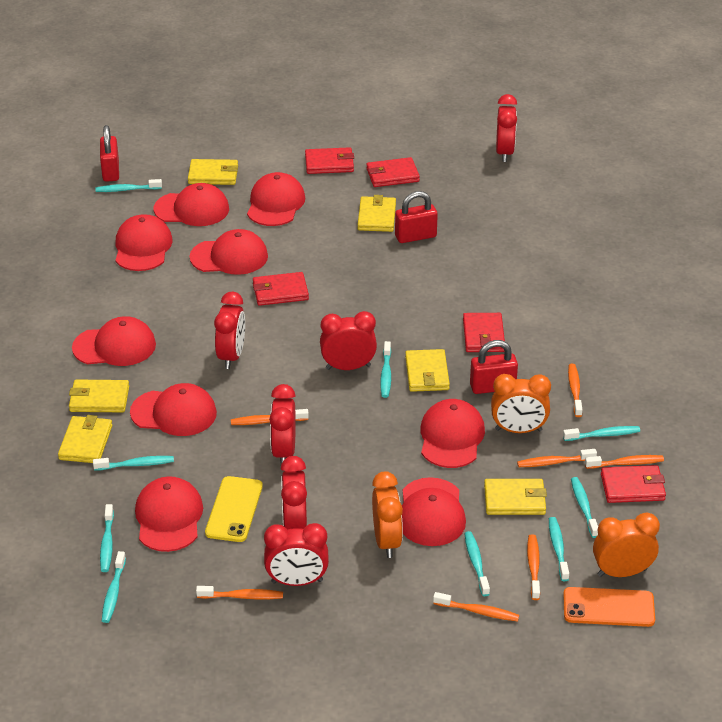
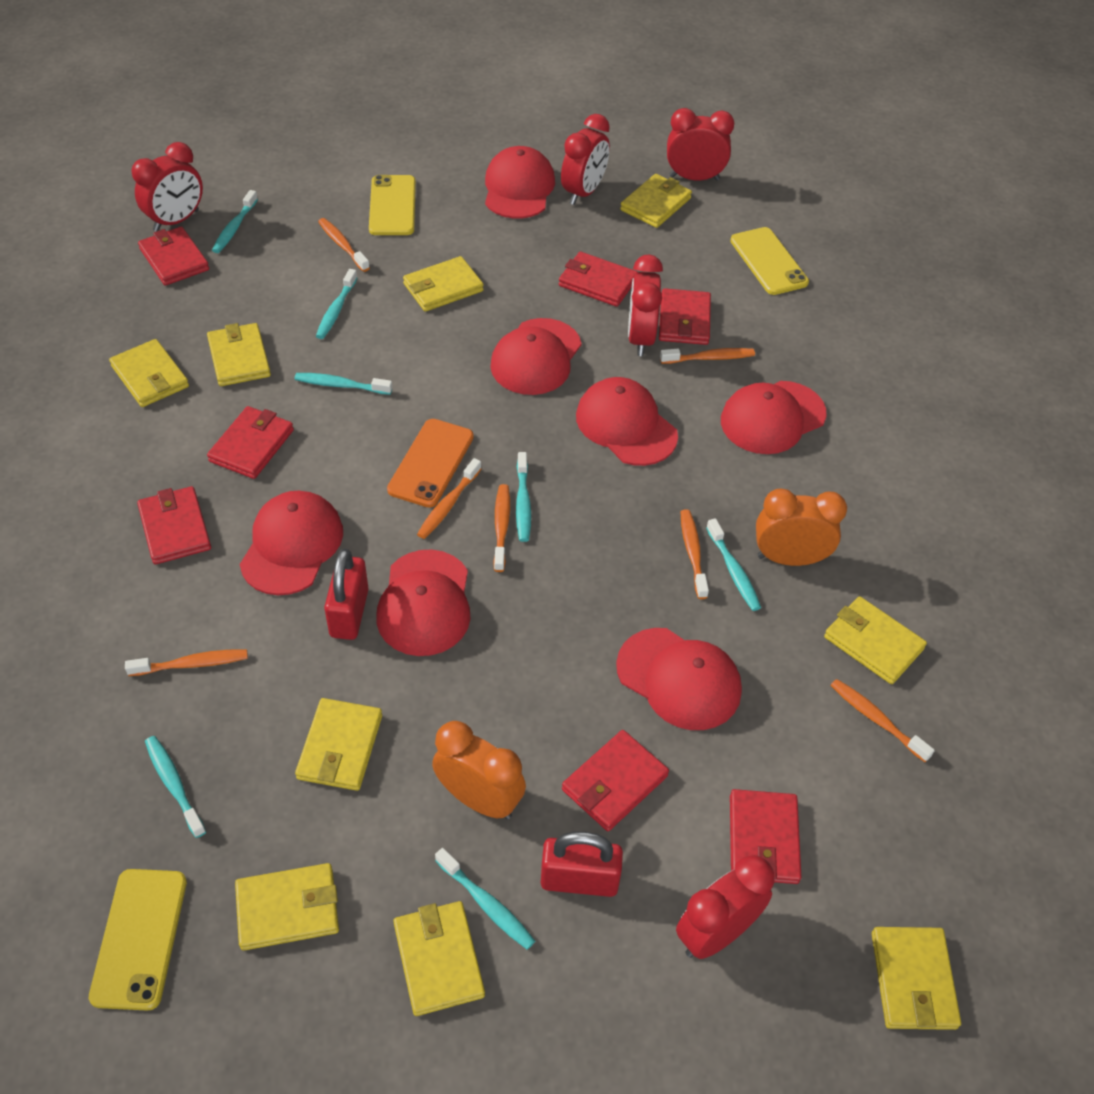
orange clock: [372,471,403,558] [491,374,551,433] [593,512,660,577] = 3 -> [432,721,526,819] [756,489,847,566] = 2
red cap: [72,316,156,366] [115,214,173,271] [130,383,217,436] [135,477,203,552] [154,183,229,226] [189,229,268,275] [247,172,305,226] [402,477,466,546] [420,399,485,468] = 9 -> [239,491,343,595] [376,549,471,656] [485,146,555,219] [490,318,582,395] [576,377,678,466] [616,628,742,730] [721,381,826,454] = 7
red clock: [214,292,245,369] [264,523,329,586] [269,384,296,464] [281,456,307,529] [320,311,377,370] [496,94,517,162] = 6 -> [131,142,203,232] [561,114,610,205] [628,255,663,356] [667,108,734,181] [676,855,775,959] = 5
red padlock: [100,125,119,182] [395,191,438,243] [470,340,518,394] = 3 -> [324,549,368,640] [541,831,623,897] = 2
red wallet: [253,272,309,306] [305,147,354,174] [366,157,420,187] [463,313,505,352] [601,465,666,503] = 5 -> [137,486,211,564] [138,226,209,286] [207,406,294,479] [559,252,637,307] [562,730,669,831] [659,288,711,345] [730,789,801,884] = 7
turquoise toothbrush: [93,456,174,471] [95,179,162,192] [100,504,114,572] [102,551,126,623] [380,341,391,398] [464,531,490,596] [549,517,569,581] [563,426,640,441] [571,477,598,538] = 9 -> [145,736,206,838] [212,190,258,253] [294,373,392,395] [316,269,357,339] [435,848,535,950] [516,452,531,542] [706,518,761,611] = 7
yellow phone: [205,476,263,542] = 1 -> [89,869,187,1011] [369,175,416,235] [730,227,809,295] = 3
yellow wallet: [58,415,112,463] [69,380,129,412] [188,159,238,185] [358,195,396,232] [405,349,450,392] [484,479,547,515] = 6 -> [109,339,189,407] [207,323,271,386] [235,863,339,950] [295,698,382,791] [393,901,485,1016] [403,256,484,312] [620,174,692,228] [824,596,927,684] [872,927,961,1030] = 9

